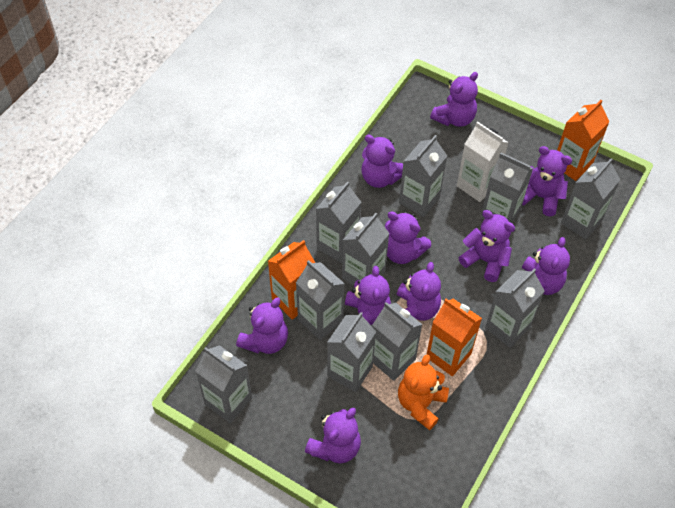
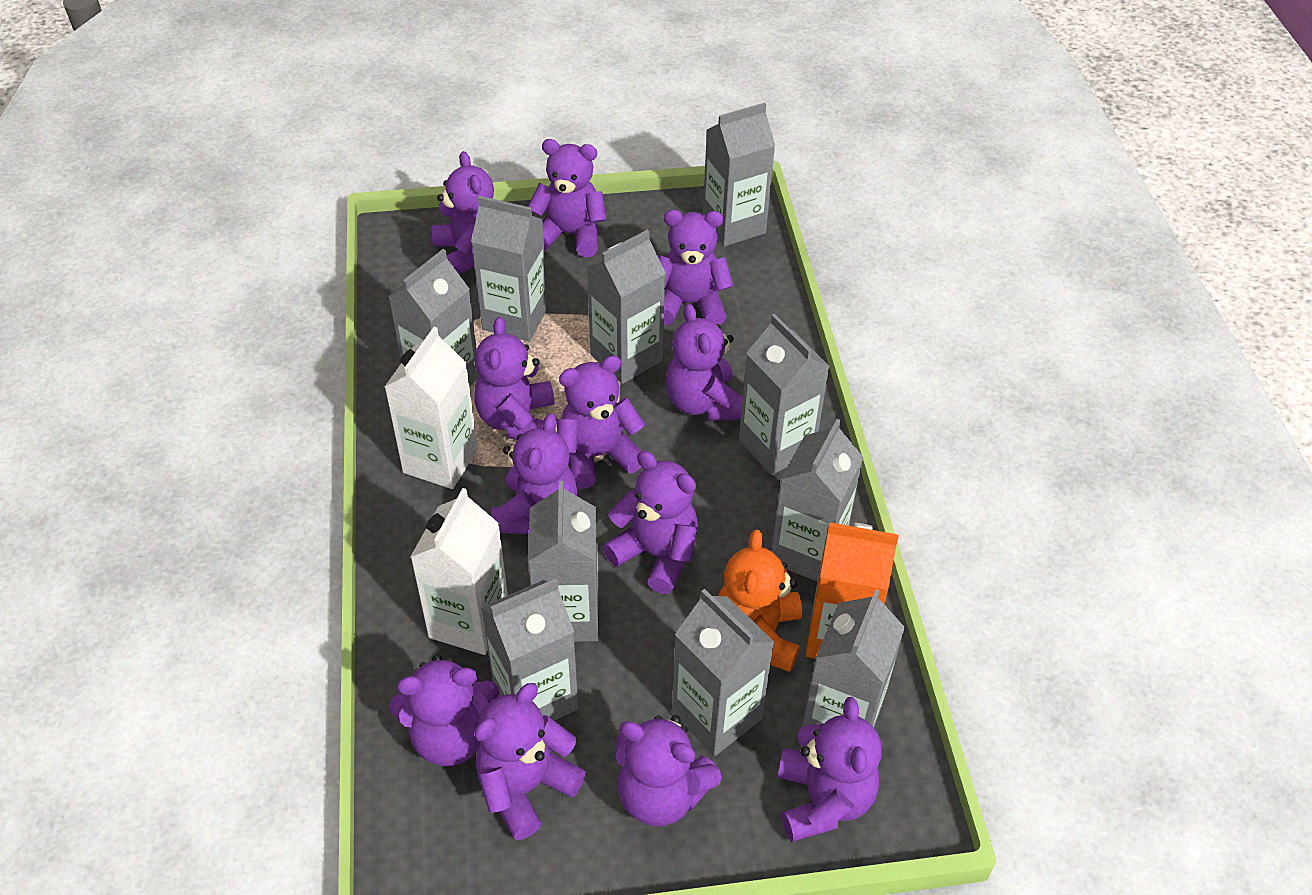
orange carton: [268,240,315,320] [426,299,482,376] [557,100,610,181] = 3 -> [805,522,899,659] = 1
purple teddy bear: [236,298,288,354] [305,408,361,463] [345,266,391,325] [361,135,403,188] [385,211,431,264] [397,262,441,321] [430,72,478,127] [458,210,515,282] [522,146,572,216] [522,237,570,295] = 10 -> [389,654,499,766] [432,151,494,274] [474,317,555,440] [475,683,586,840] [491,413,578,534] [528,139,607,257] [557,355,645,489] [603,451,698,594] [615,715,722,826] [658,210,733,325] [665,304,743,421] [777,697,882,842] = 12
white carton: [457,121,509,202] = 1 -> [385,327,478,489] [410,488,508,655] = 2

